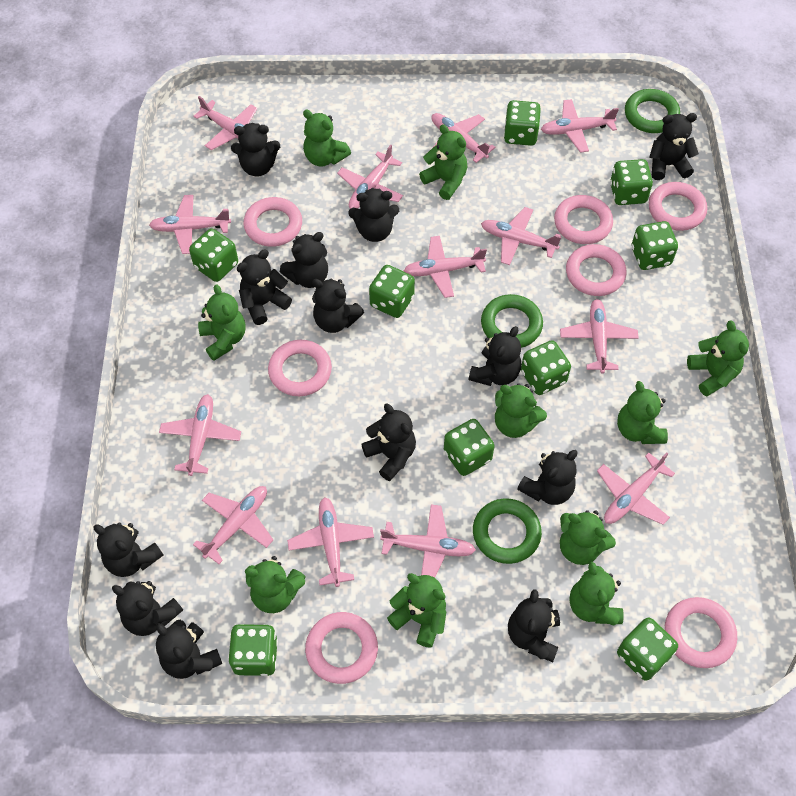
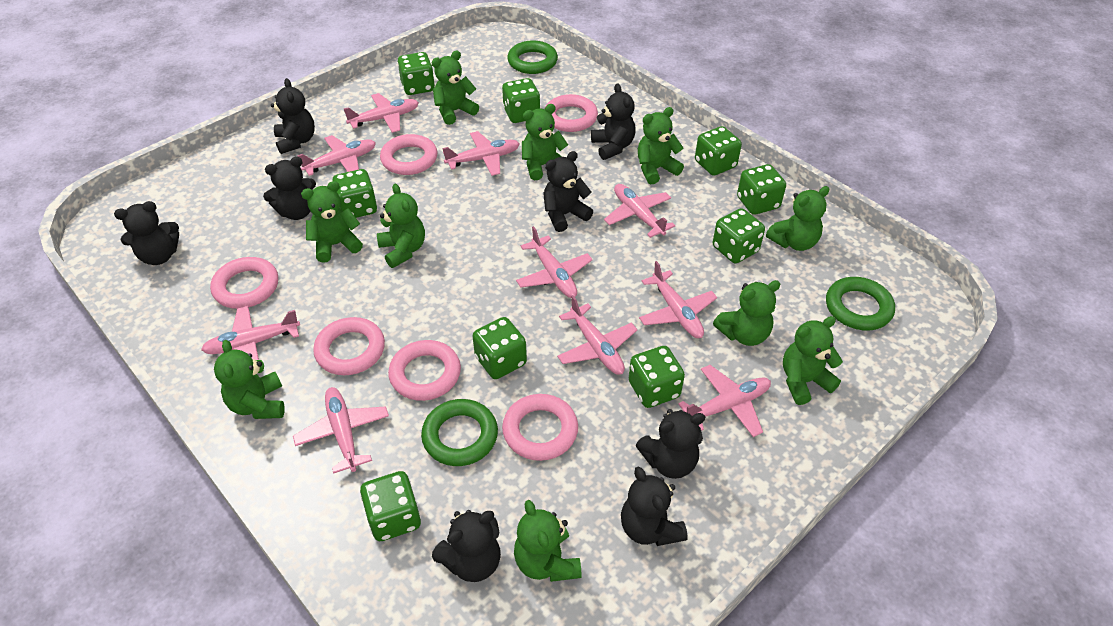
black teddy bear: [93,522,163,577] [112,581,183,636] [156,620,222,679] [231,123,280,176] [237,249,292,325] [280,232,328,288] [312,279,364,333] [348,188,399,242] [361,403,416,481] [469,326,521,386] [508,589,560,662] [517,450,578,505] [649,113,699,180] = 13 -> [114,201,179,265] [263,157,316,220] [271,78,315,154] [432,510,501,582] [543,151,593,232] [591,83,636,160] [621,467,688,546] [636,409,705,479] = 8
pink plane: [149,195,231,254] [159,394,241,476] [193,486,273,564] [194,96,257,150] [287,497,374,587] [337,144,403,209] [380,504,476,578] [404,236,487,298] [431,113,495,163] [481,207,561,265] [541,99,619,153] [560,299,639,374] [597,452,675,525] = 13 -> [201,306,300,360] [293,387,389,474] [297,135,376,176] [344,93,419,133] [443,131,520,176] [516,226,593,298] [557,295,638,375] [604,184,675,238] [639,261,717,338] [678,365,771,437] = 10
pink ring: [243,197,302,247] [268,340,332,396] [305,612,378,684] [554,195,613,244] [566,244,626,296] [649,182,707,231] [665,597,737,668] = 7 -> [210,257,278,309] [313,317,385,375] [380,134,437,175] [388,340,461,401] [502,394,578,461] [545,94,598,132] = 6

